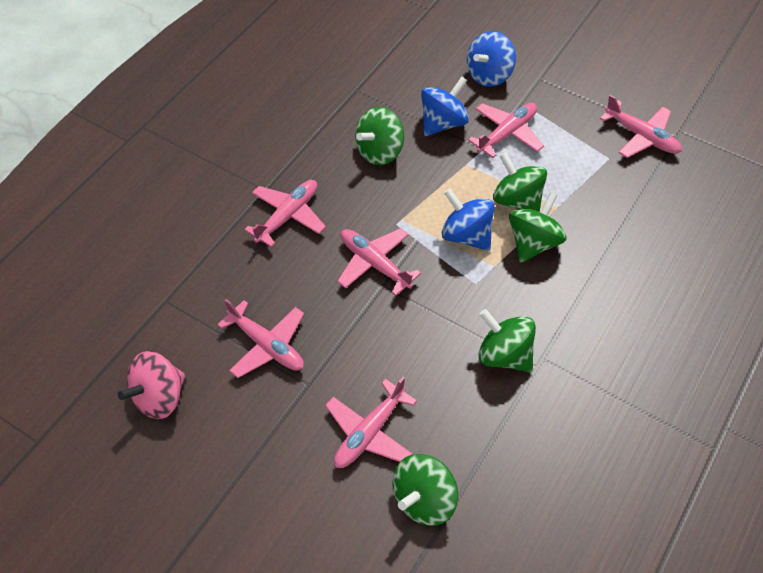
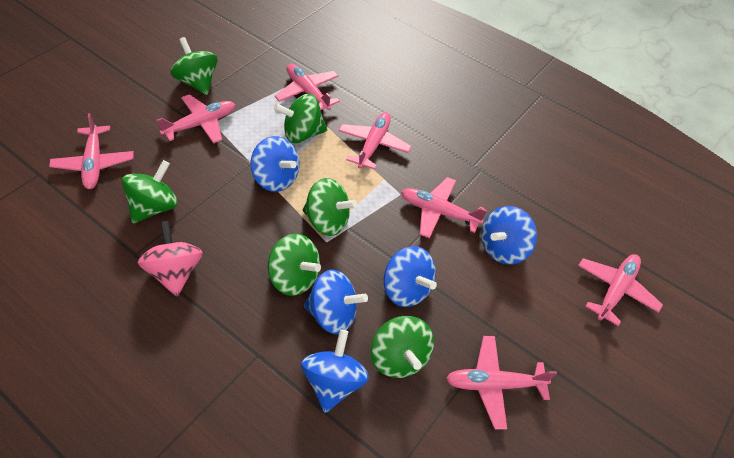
blue spinning top: [421,76,469,136] [442,188,495,251] [467,31,516,87] = 3 -> [251,136,300,192] [301,330,369,413] [304,269,368,334] [384,246,437,307] [481,206,537,265] = 5
green spinning top: [355,107,404,165] [392,454,458,526] [479,309,536,372] [493,152,547,212] [509,192,566,262] = 5 -> [122,160,178,223] [171,37,218,95] [268,234,321,296] [274,94,328,143] [303,178,357,236] [371,316,434,378] = 6
pink plane: [217,299,304,378] [244,180,326,247] [325,377,417,468] [337,228,421,296] [468,103,544,158] [600,95,682,158] = 6 -> [49,113,134,189] [157,94,235,144] [275,64,340,110] [338,112,411,169] [401,177,487,239] [446,336,557,430] [578,254,663,326] = 7

